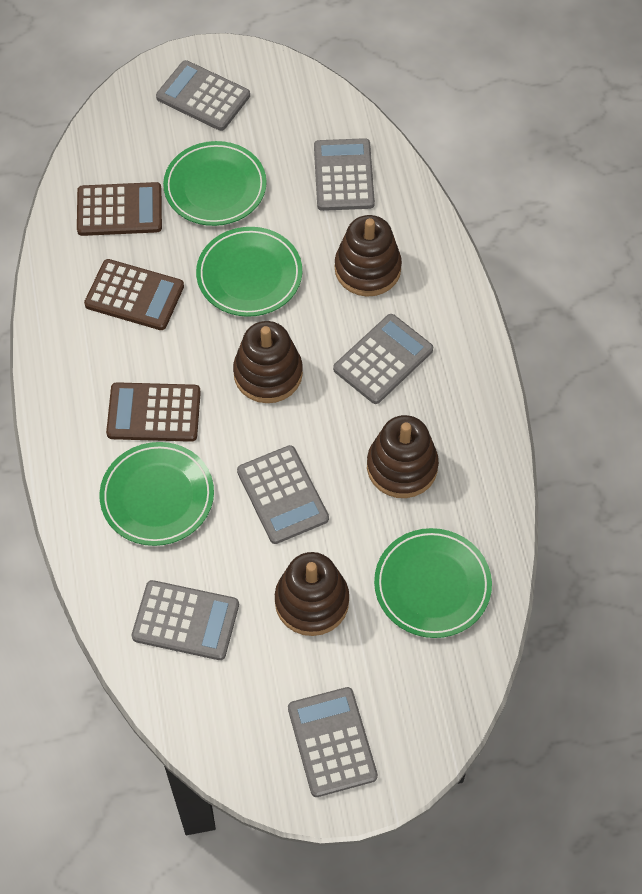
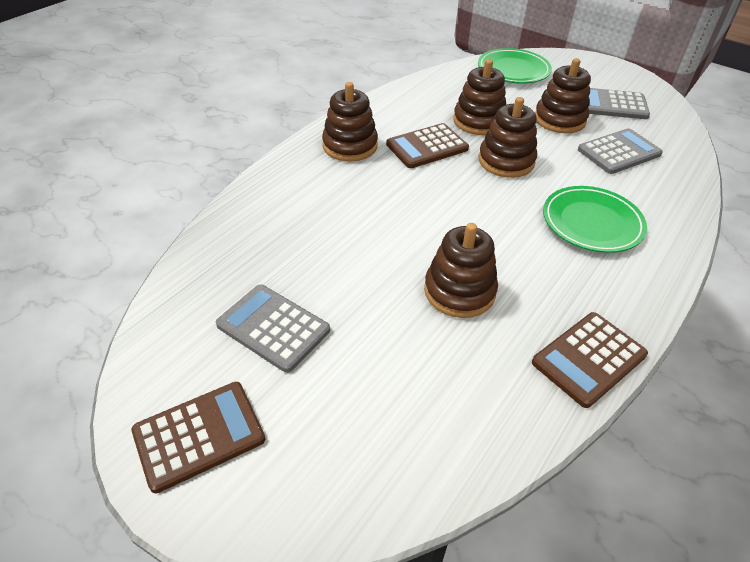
brown stacking toy: [233,321,303,403] [275,552,349,636] [335,215,402,297] [367,415,439,498] = 4 -> [322,82,378,162] [424,223,498,318] [453,59,506,135] [478,97,537,178] [535,58,591,133] = 5
green plate: [99,442,214,546] [163,141,267,226] [196,227,302,317] [374,528,492,638] = 4 -> [478,48,552,84] [543,186,647,253] = 2
grey calculator: [132,580,239,660] [156,60,250,131] [237,445,329,544] [288,687,378,797] [314,138,375,211] [333,314,433,404] = 6 -> [216,284,330,373] [578,128,663,174] [588,88,650,119] = 3

